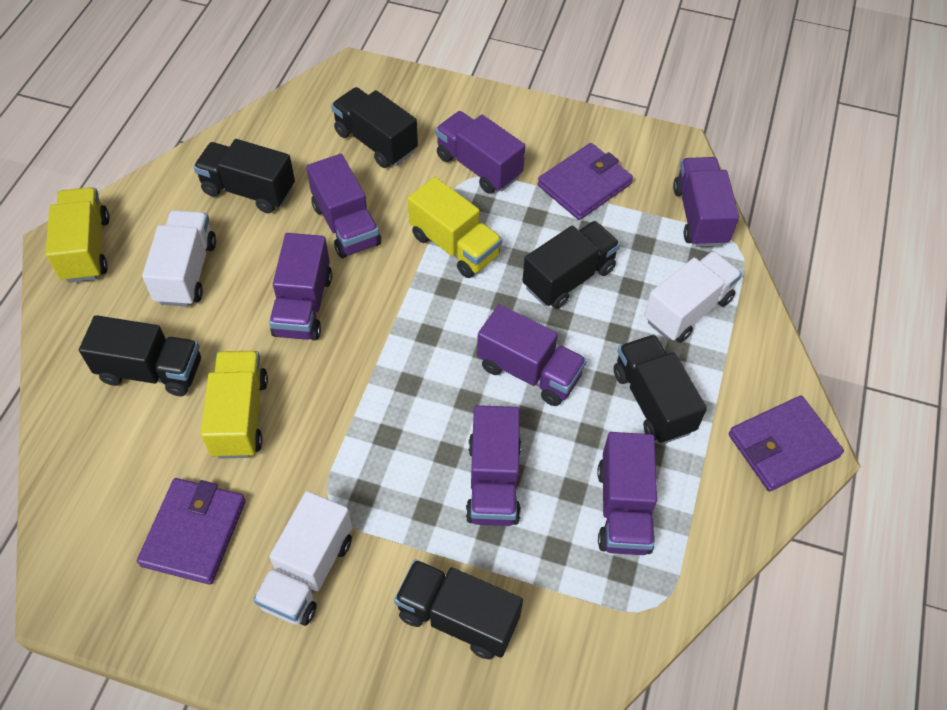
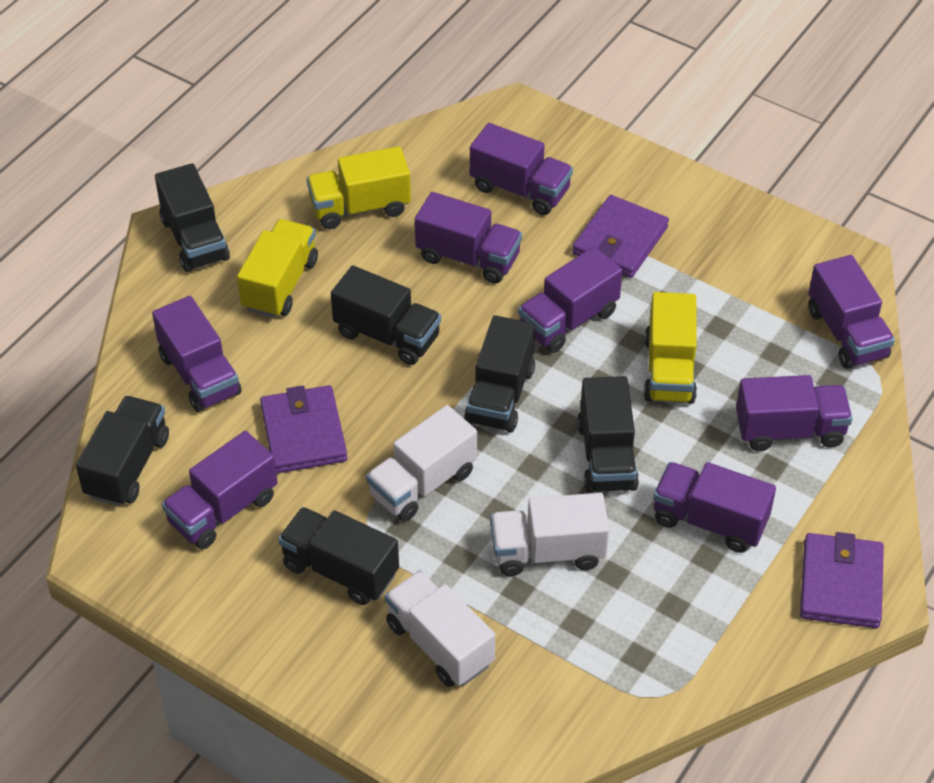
purple truck: [269,233,332,340] [306,154,381,258] [435,111,525,194] [466,405,521,526] [477,304,587,406] [597,432,657,555] [673,157,739,247] = 7 -> [152,296,242,412] [162,431,278,550] [415,192,522,284] [470,123,573,215] [518,247,623,353] [653,462,776,553] [736,375,852,451] [808,255,895,369] = 8

